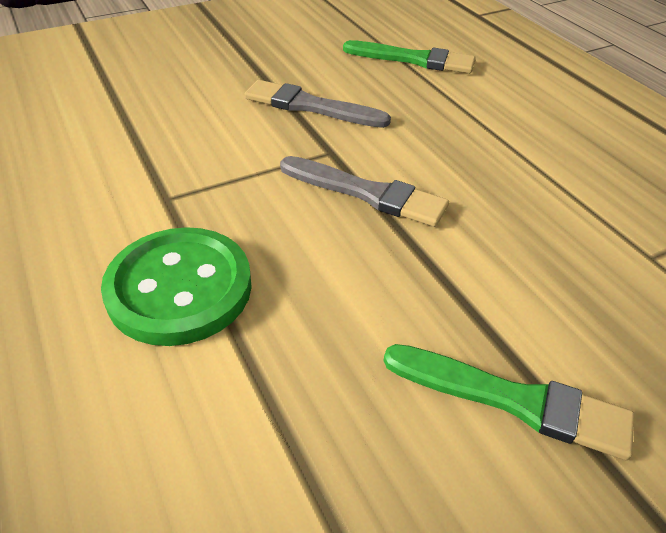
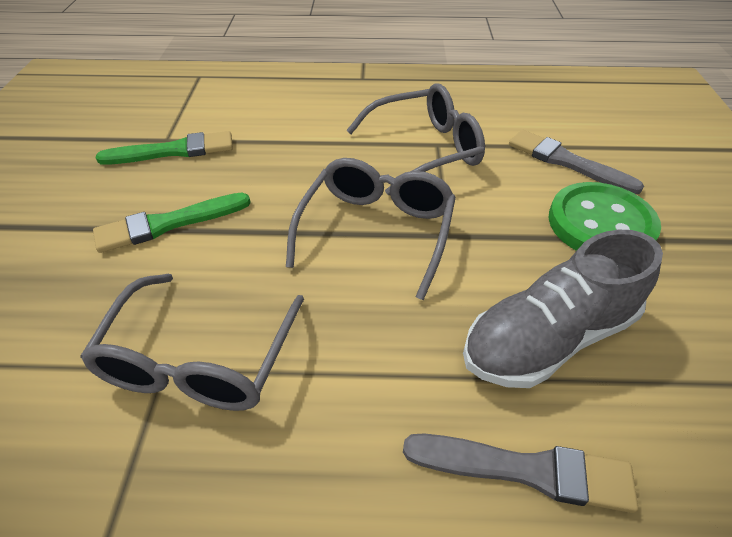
grey glasses: none = 0 -> [80,274,304,411] [286,158,456,300] [346,83,485,195] = 3
grey shoe: none = 0 -> [463,230,663,388] = 1

